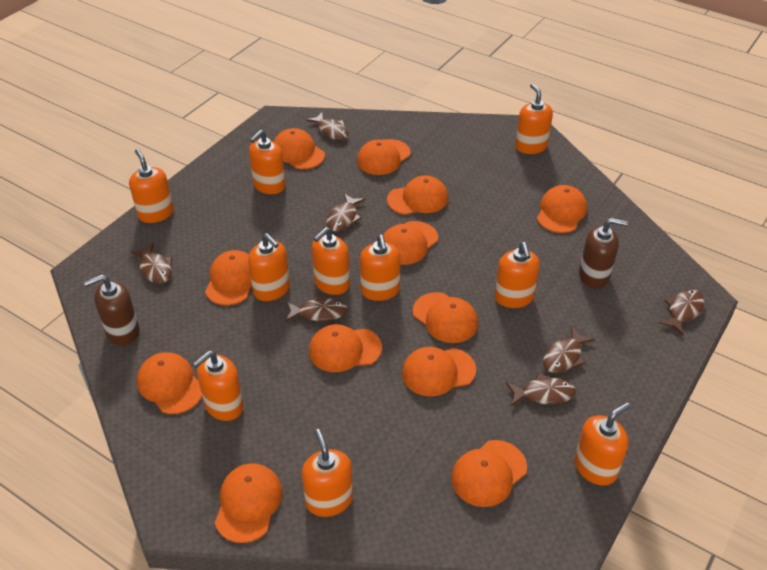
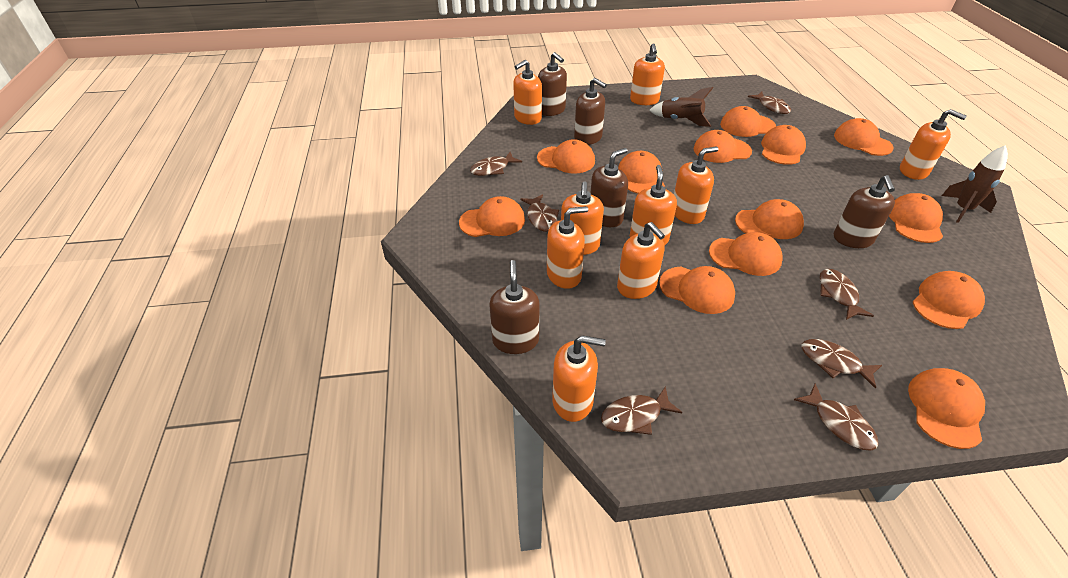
brown rocket: none = 0 -> [649,87,713,127] [942,145,1008,223] = 2
brown soap dispenser: [84,274,140,345] [579,218,628,288] = 2 -> [489,260,540,354] [538,52,567,116] [574,78,607,145] [590,148,628,227] [834,175,895,248] = 5
orange cap: [137,352,202,414] [205,250,252,305] [215,464,283,543] [274,128,325,169] [309,324,382,372] [357,139,411,175] [383,221,438,265] [387,175,448,215] [402,347,476,397] [413,292,478,343] [451,440,527,507] [537,185,587,233] = 12 -> [459,196,525,237] [537,139,595,174] [618,151,665,194] [659,266,735,314] [694,130,752,163] [709,232,783,276] [720,106,776,137] [735,199,804,239] [761,125,806,165] [834,118,893,156] [889,193,943,243] [908,368,985,449] [913,271,985,329] = 13
orange soap dispenser: [129,149,174,223] [193,350,244,421] [248,233,290,301] [249,130,286,194] [302,429,353,517] [312,227,350,295] [360,235,401,301] [495,242,540,308] [515,83,553,154] [574,402,630,486] = 10 -> [513,60,542,125] [547,206,588,289] [552,335,606,422] [561,181,604,255] [617,222,665,299] [630,43,665,105] [630,165,677,246] [674,146,718,224] [900,109,967,180] = 9

